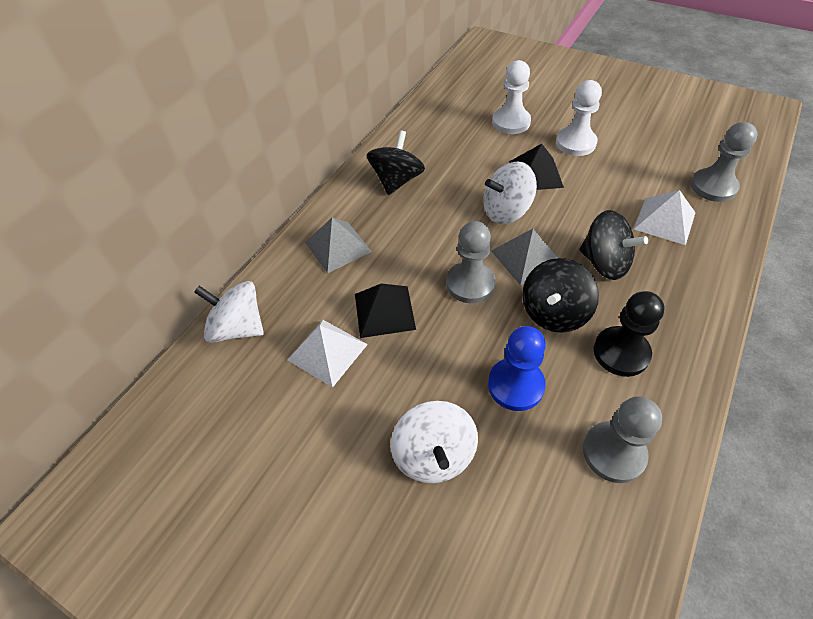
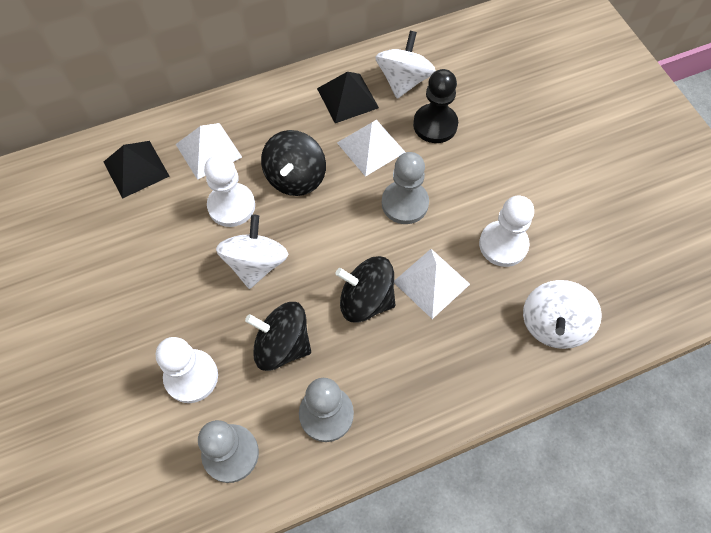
blue pawn: [488,326,546,411] = 1 -> none = 0
grey pyramid: [305,218,372,273] [491,229,557,285] = 2 -> none = 0
white pawn: [492,60,531,134] [556,80,602,156] = 2 -> [156,337,218,403] [204,155,255,227] [479,196,534,267] = 3
white pyramid: [287,320,368,388] [634,190,696,245] = 2 -> [176,123,242,180] [337,120,406,177] [394,249,470,319] = 3

